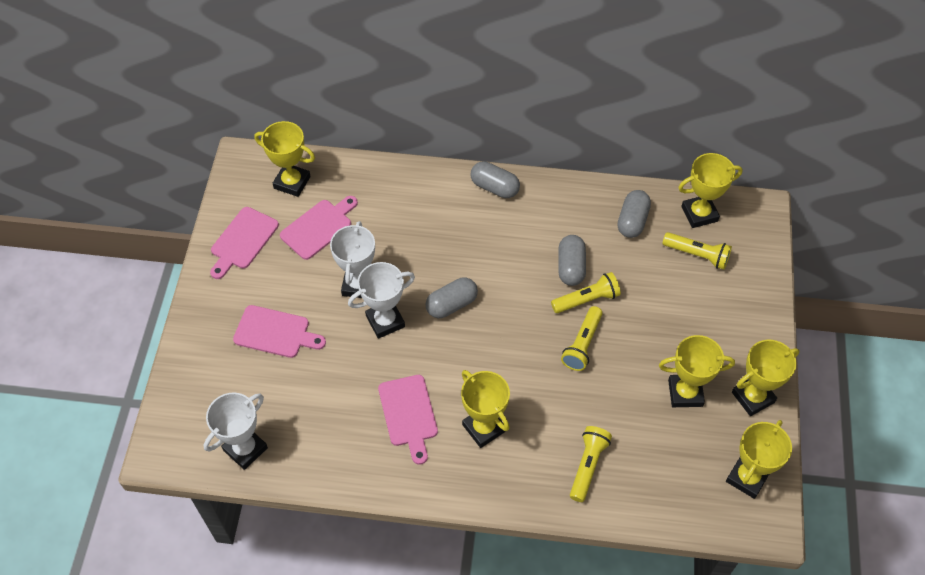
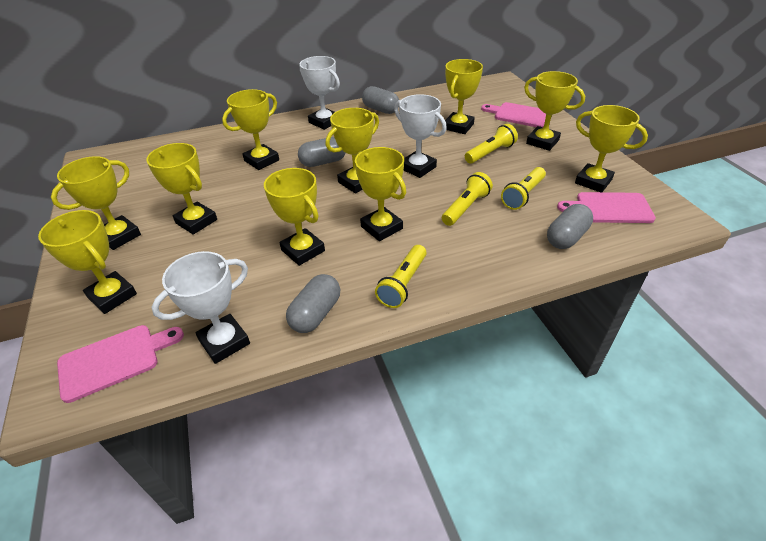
pink cutting board: [210,207,279,279] [233,305,326,358] [280,196,358,260] [378,375,438,465] = 4 -> [57,325,184,403] [481,102,546,127] [557,192,656,223] = 3
yellow trophy: [254,121,315,197] [461,370,510,448] [659,335,735,407] [678,153,743,228] [726,420,792,499] [732,340,799,416] = 6 -> [38,210,137,314] [51,156,141,250] [146,143,217,235] [222,89,279,170] [264,168,325,266] [326,108,379,193] [355,147,406,241] [445,59,483,134] [524,71,585,151] [575,105,648,192] = 10

